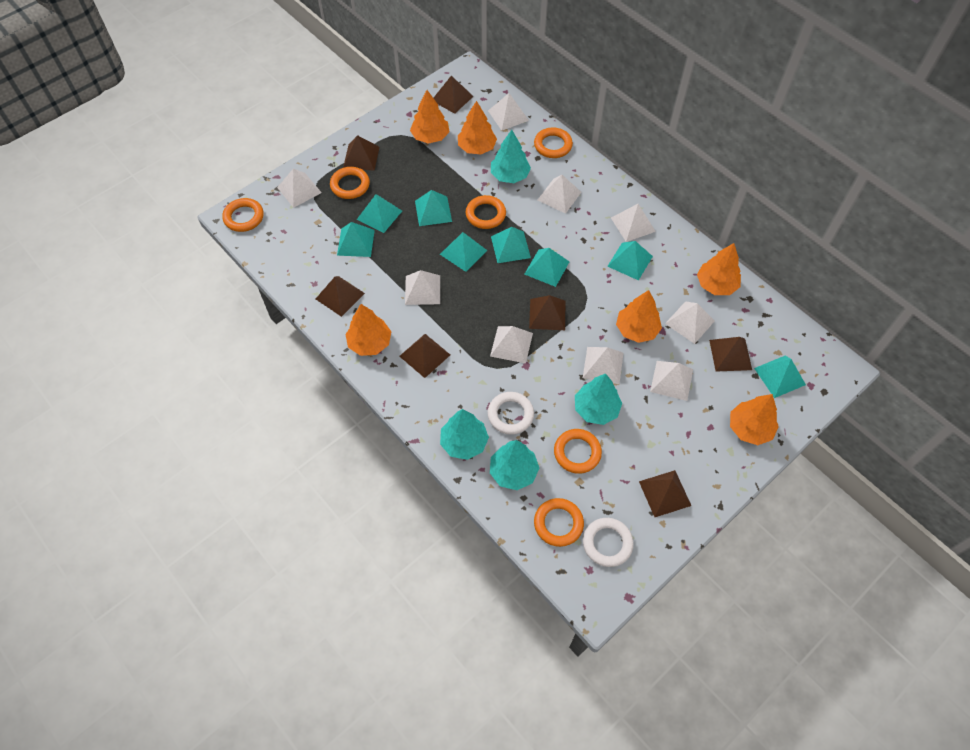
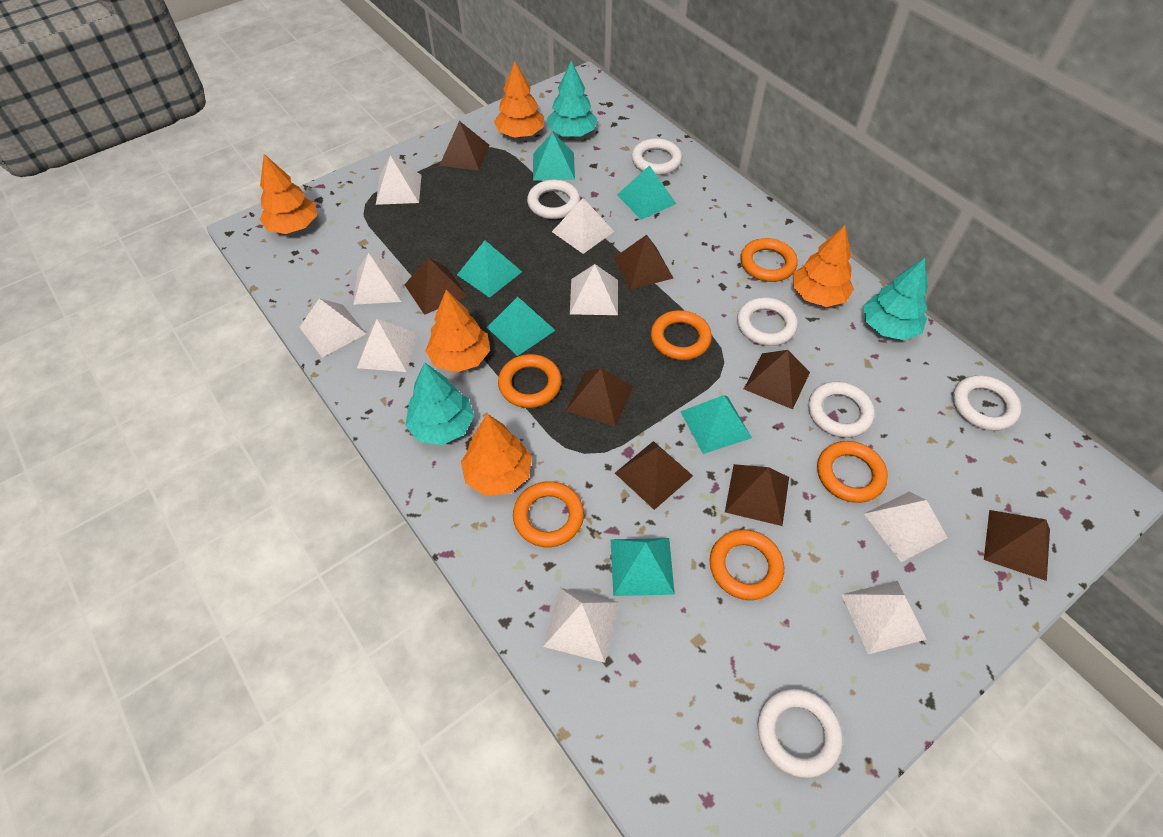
brown pyramid: [316,276,365,317] [343,135,379,171] [399,334,450,378] [434,76,474,114] [529,295,565,330] [639,470,692,517] [709,337,752,372] = 7 -> [405,257,467,315] [439,121,489,171] [566,368,633,427] [614,235,673,289] [615,441,693,510] [725,464,789,526] [744,350,810,409] [984,510,1050,581] = 8
orange tree: [345,304,391,356] [410,90,449,144] [458,101,497,154] [616,290,662,343] [697,243,741,295] [730,394,779,445] = 6 -> [260,154,317,234] [426,290,490,373] [461,414,532,496] [494,61,544,138] [793,225,854,307] = 5
turquoise pyramid: [337,222,375,257] [357,194,402,233] [415,190,452,226] [440,232,488,272] [491,227,531,263] [525,248,569,287] [607,241,653,281] [754,356,806,398] = 8 -> [457,240,522,298] [487,297,556,356] [533,132,575,181] [610,538,675,596] [617,165,676,220] [680,395,752,454] = 6
turquoise tree: [440,409,489,460] [490,440,539,490] [491,130,531,183] [575,374,622,425] = 4 -> [405,362,474,445] [547,61,597,137] [863,258,928,340] = 3
white ring: [488,392,534,435] [583,518,634,567] = 2 -> [527,180,580,219] [632,138,682,175] [737,297,798,346] [757,689,843,778] [808,381,875,438] [953,375,1021,431] = 6

